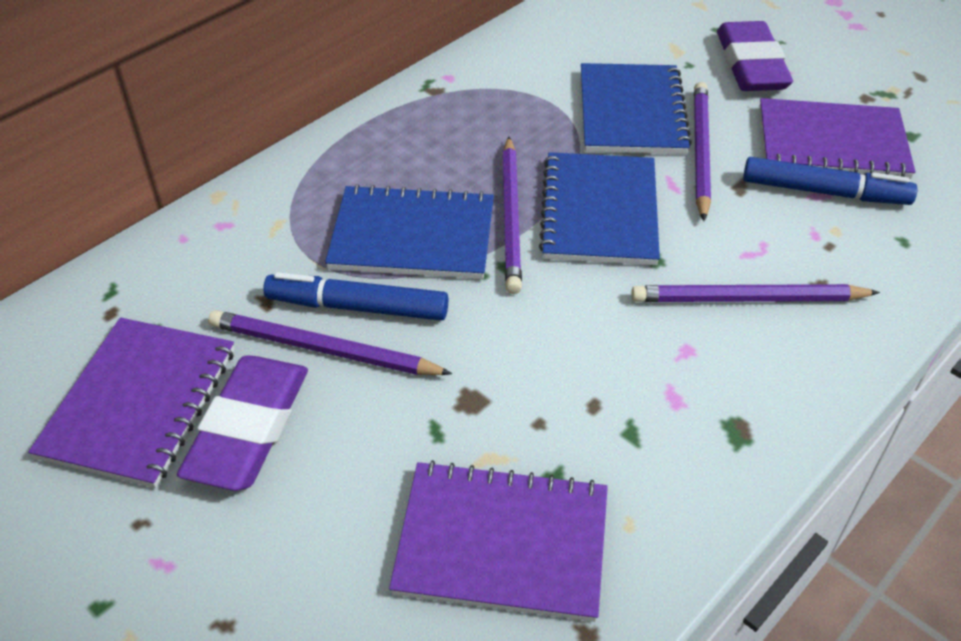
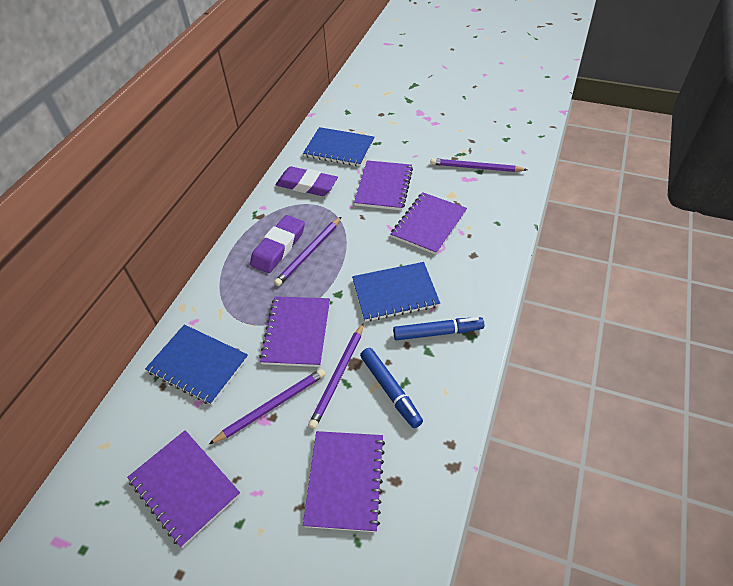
purple notebook: [28,317,234,488] [389,460,608,622] [760,98,916,179] = 3 -> [127,430,240,548] [259,296,330,367] [303,431,385,532] [354,160,413,210] [391,192,467,255] = 5

